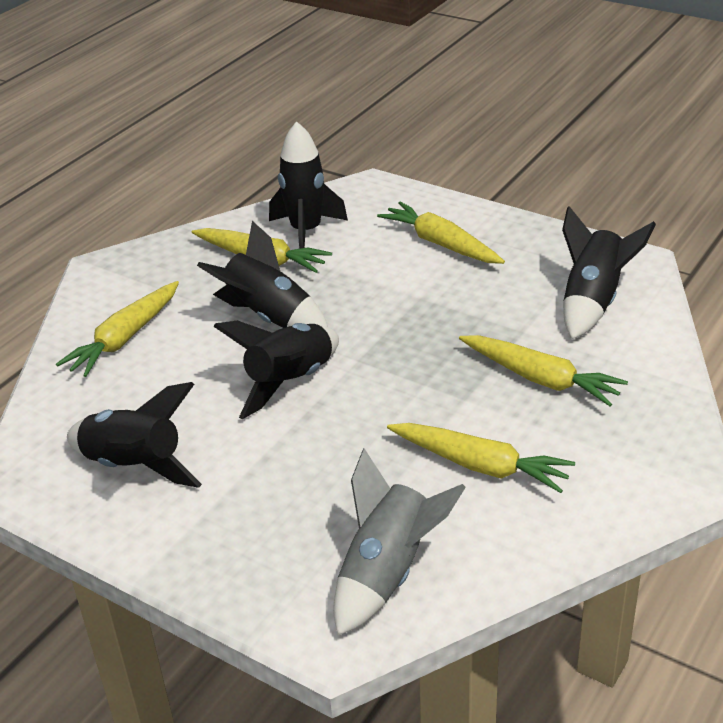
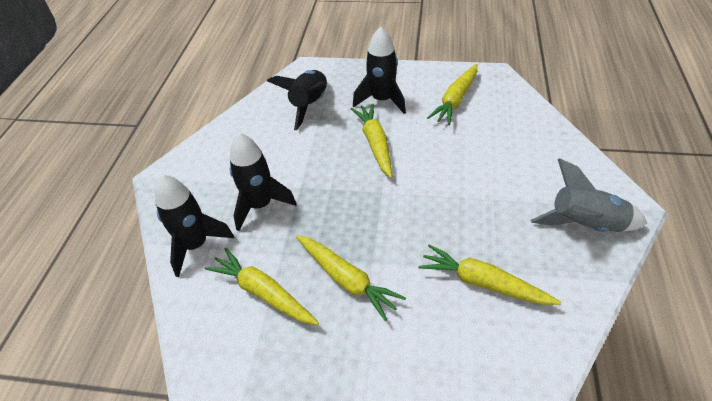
black rocket: [67,382,202,488] [197,221,328,328] [213,321,339,419] [269,121,348,249] [562,206,656,339] = 5 -> [155,174,234,277] [230,133,297,231] [267,70,327,130] [353,27,406,114] = 4

